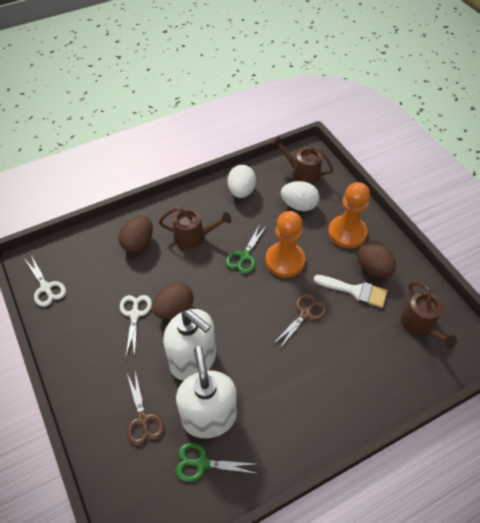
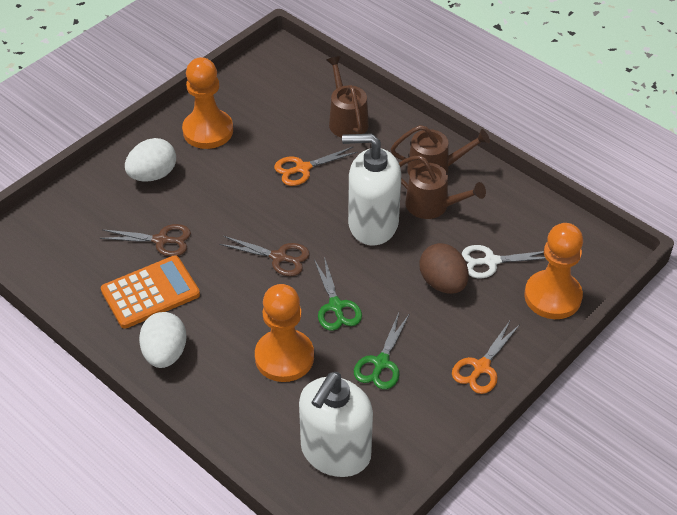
brown egg: [118,216,153,253] [152,283,194,319] [357,241,396,277] = 3 -> [419,243,469,294] = 1
orange calculator: none = 0 -> [101,255,200,329] = 1
orange pawn: [265,211,305,278] [328,182,370,248] = 2 -> [182,57,233,149] [255,284,314,382] [524,223,583,319] = 3
orange scissors: none = 0 -> [274,146,358,186] [452,321,520,394] = 2
white brush: [314,275,387,308] = 1 -> none = 0
white scissors: [25,255,66,307] [120,295,152,358] = 2 -> [462,245,546,278] = 1

